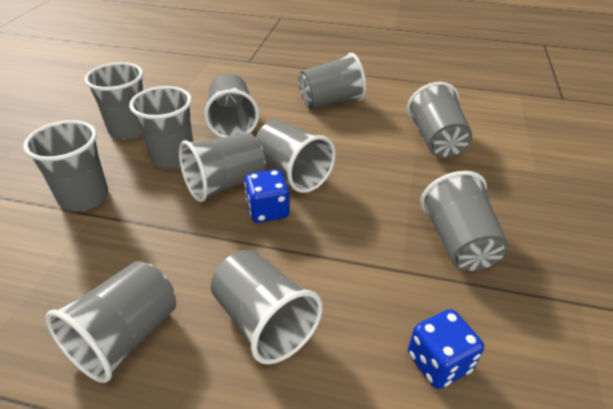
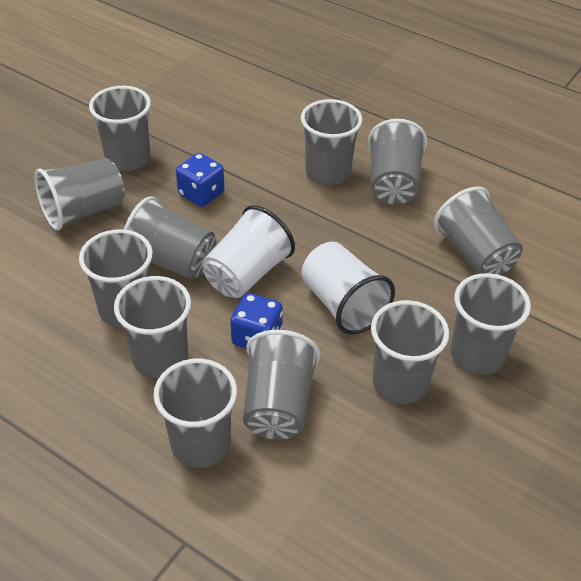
grey cup: [23,120,108,212] [45,261,176,383] [84,62,143,140] [129,86,193,169] [179,133,266,202] [204,74,259,138] [211,250,323,364] [256,120,336,193] [298,53,366,109] [407,82,472,157] [421,171,509,271] = 11 -> [34,158,125,231] [79,229,153,328] [89,86,151,171] [114,276,191,378] [124,196,216,279] [153,359,237,468] [243,330,321,440] [301,99,363,185] [368,119,428,205] [371,300,449,404] [434,187,523,275] [451,273,531,375] = 12
white cup: none = 0 -> [202,205,295,298] [301,242,395,335] = 2

